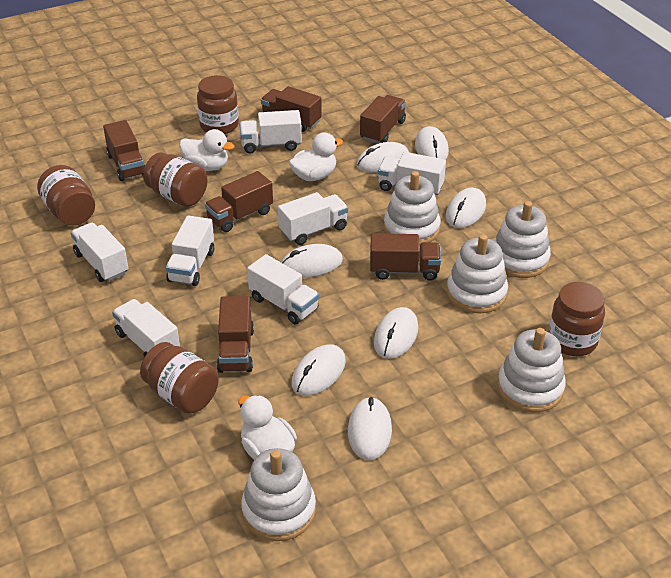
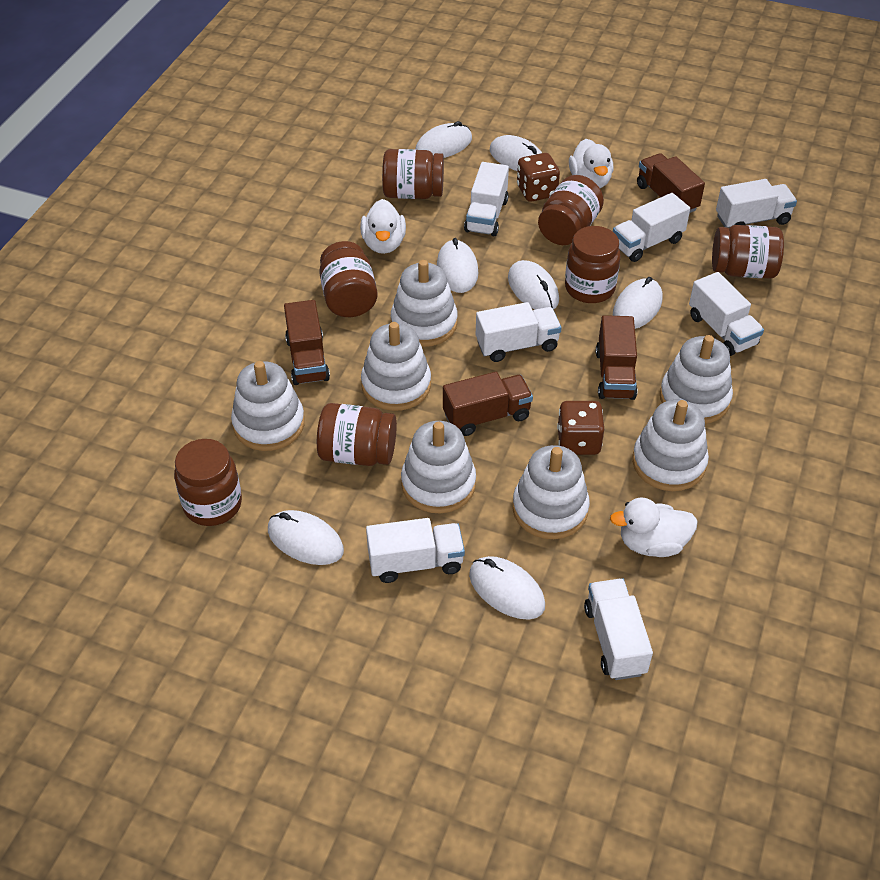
brown dice: none = 0 -> [517,153,560,202] [557,401,604,455] = 2
brown jar: [37,165,95,226] [140,342,219,414] [143,152,208,207] [197,75,239,134] [549,282,605,356] = 5 -> [174,439,242,526] [317,403,397,466] [319,241,378,317] [382,149,444,199] [538,175,604,245] [565,226,621,303] [712,225,784,279] = 7
brown truck: [103,120,145,181] [205,171,273,232] [217,296,254,373] [261,86,322,132] [360,95,406,143] [370,233,441,281] = 6 -> [284,300,330,385] [443,372,533,436] [596,315,637,400] [637,153,705,213] = 4
white stacking toy: [241,448,316,541] [384,171,441,246] [447,234,508,313] [494,201,551,278] [497,328,566,412] = 5 -> [231,361,305,451] [361,322,431,411] [391,260,458,347] [401,421,476,513] [512,445,590,539] [632,400,709,491] [660,335,733,424] = 7

